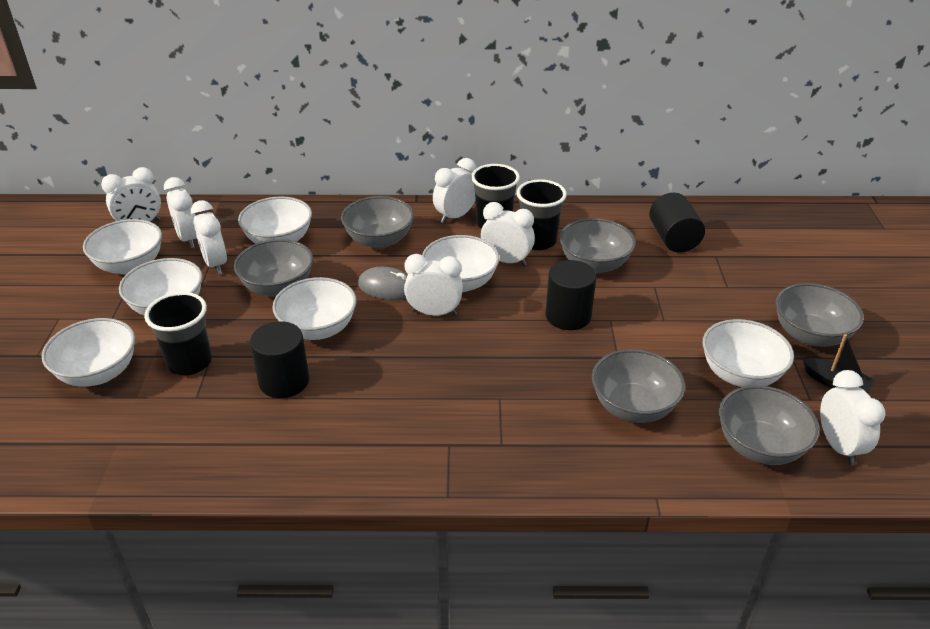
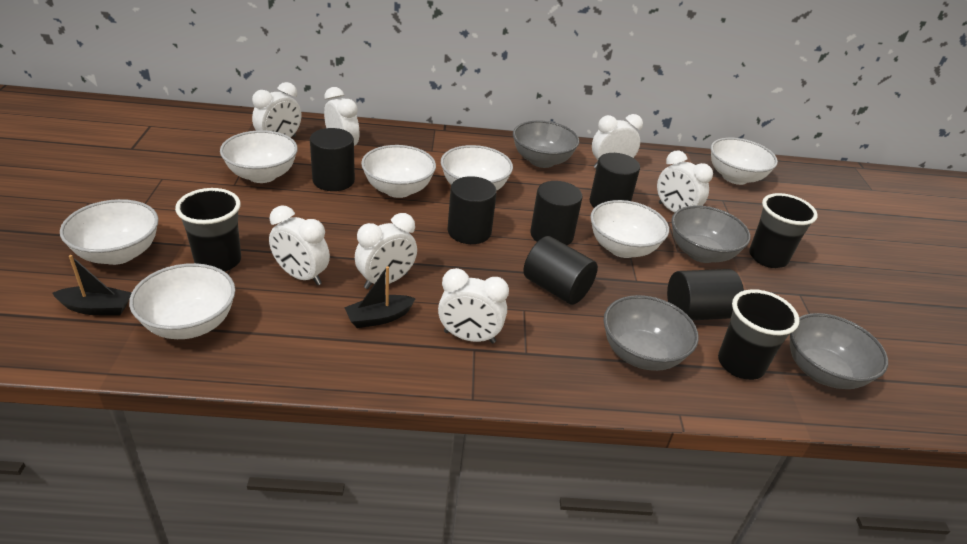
black boat: [803,334,875,393] = 1 -> [52,255,131,315] [344,266,416,328] = 2
black cylinder: [250,321,309,398] [546,260,596,330] [649,193,705,253] = 3 -> [310,128,355,191] [447,176,497,244] [523,236,598,305] [530,181,583,245] [590,153,640,208] [667,269,744,321] = 6
grey bowl: [234,239,313,297] [341,196,414,249] [560,218,636,274] [592,349,685,423] [719,385,820,465] [776,283,864,347] = 6 -> [513,121,579,168] [603,295,699,371] [671,205,751,263] [790,313,888,389] = 4
grey mouse: [358,267,407,300] = 1 -> none = 0

